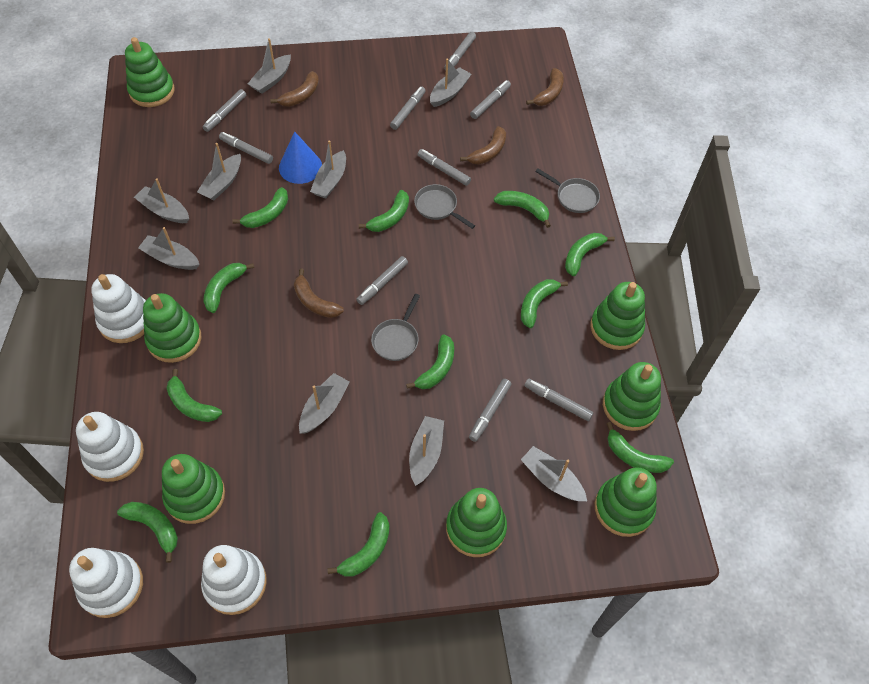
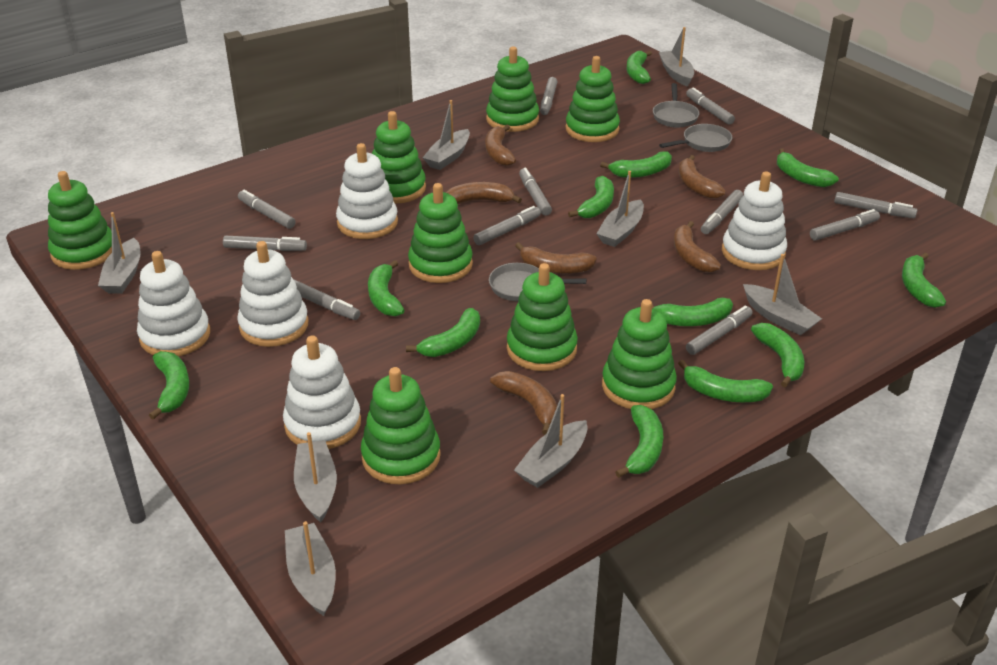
blue cone: [279,131,322,184] = 1 -> none = 0
brown banana: [270,71,319,107] [294,269,344,318] [460,126,506,164] [526,68,564,106] = 4 -> [445,182,522,204] [485,125,516,166] [490,371,557,435] [515,242,597,274] [674,221,721,272] [679,155,726,199] = 6
green banana: [117,502,178,563] [167,369,222,422] [203,263,254,313] [233,187,288,228] [328,512,390,577] [359,190,409,232] [406,334,454,389] [494,191,551,228] [521,279,568,328] [565,233,615,276] [606,422,674,473] = 11 -> [149,351,189,420] [368,260,405,316] [406,308,480,357] [568,176,614,218] [600,151,672,178] [615,405,663,478] [627,51,652,84] [652,298,733,326] [678,360,773,402] [751,323,804,387] [777,149,839,187] [902,253,946,308] = 12
green stacking toy: [125,37,174,107] [143,293,202,363] [162,454,225,524] [446,488,507,557] [590,282,645,350] [595,467,657,537] [603,362,661,431] = 7 -> [48,171,112,270] [361,367,441,484] [372,111,426,204] [408,183,473,283] [486,46,539,132] [507,263,578,371] [566,56,620,142] [602,299,677,409] = 8
grey boat: [134,178,189,223] [138,227,200,270] [197,143,241,200] [248,38,291,94] [299,373,349,434] [310,140,346,198] [409,416,444,486] [430,58,471,107] [521,446,587,501] = 9 -> [98,212,141,294] [285,521,336,616] [294,432,337,523] [423,100,470,170] [514,394,588,488] [596,171,644,247] [659,27,694,87] [743,254,822,335] = 8
grey marker: [203,89,246,132] [219,132,273,164] [356,256,408,305] [390,86,426,130] [417,149,471,186] [444,32,476,70] [469,379,511,442] [470,80,511,119] [524,379,594,421] = 9 -> [223,236,307,251] [238,190,296,229] [293,279,360,320] [473,206,541,245] [519,167,552,216] [540,77,557,115] [686,87,735,125] [686,306,753,355] [701,190,743,234] [810,209,880,240] [834,192,917,218] = 11
white stacking toy: [69,548,143,618] [76,412,144,482] [91,274,146,343] [201,545,267,615] = 4 -> [137,251,210,357] [237,241,309,347] [283,335,361,449] [336,143,398,239] [722,172,787,270] = 5

